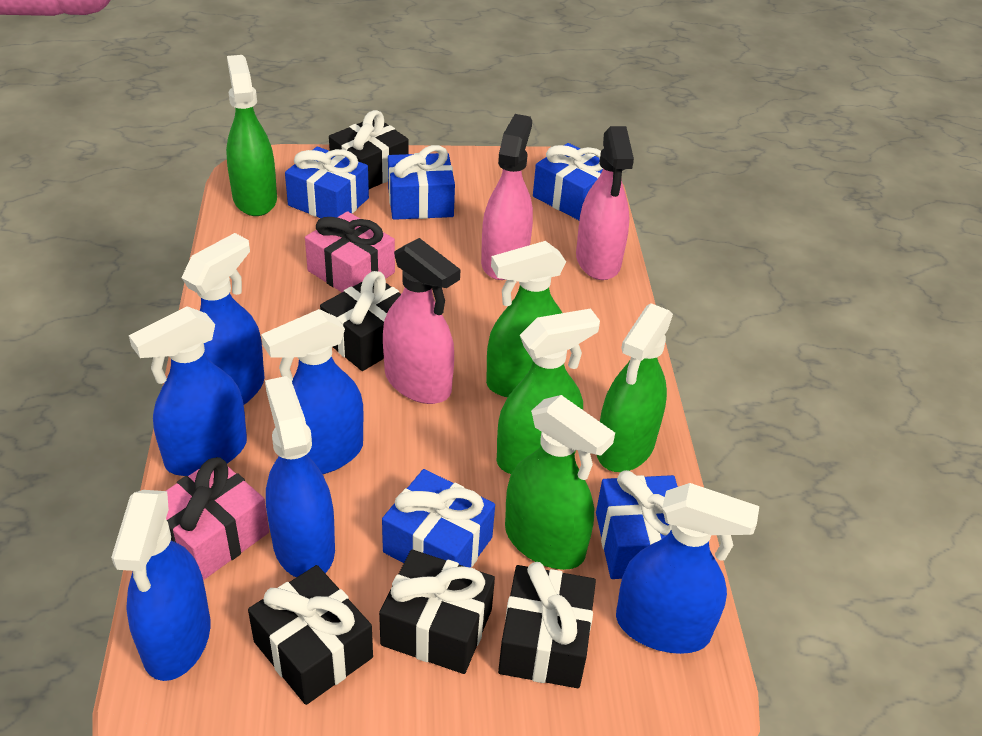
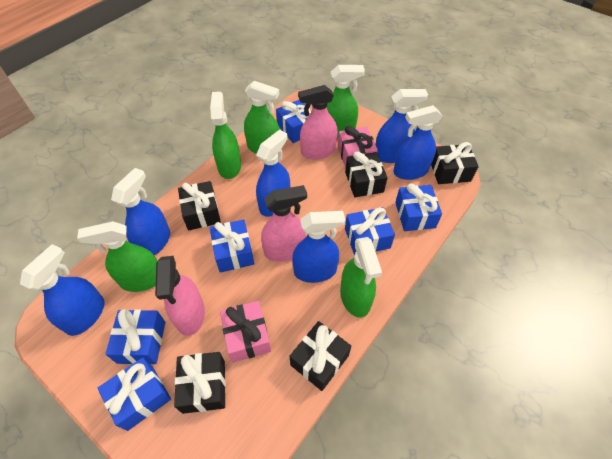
blue gift: [285,147,369,218] [382,469,495,568] [388,145,455,220] [533,143,603,220] [596,470,678,579] = 5 -> [98,358,171,431] [106,309,165,364] [210,219,254,273] [276,100,312,143] [345,207,395,256] [395,183,442,231] = 6

